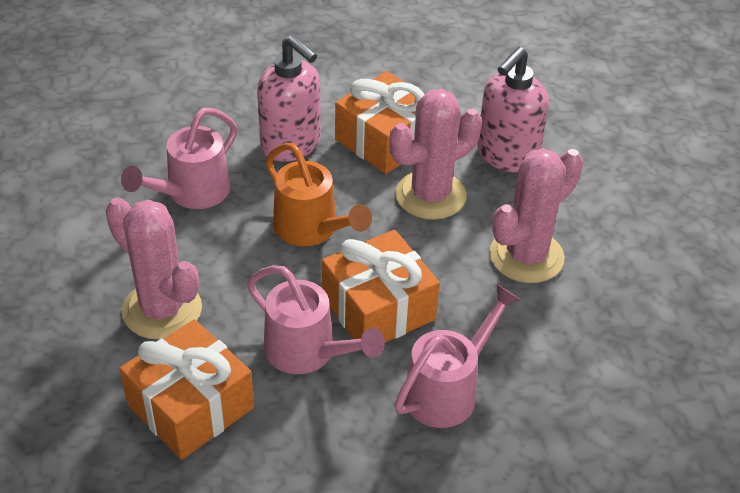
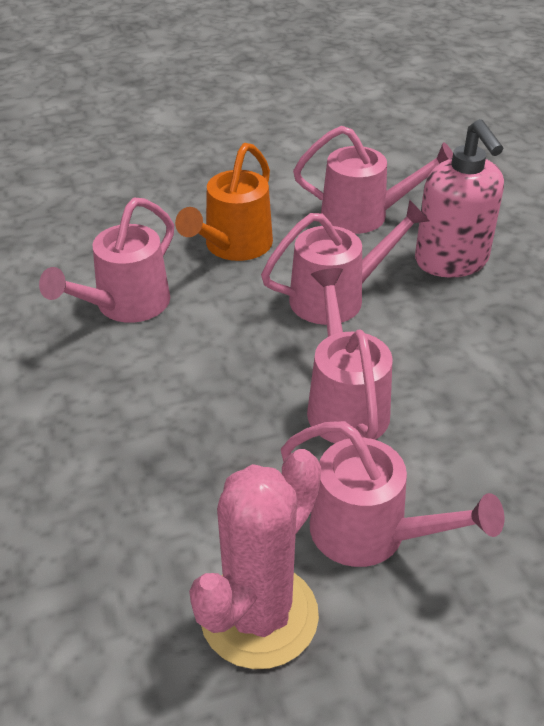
orange gift: [120,319,254,460] [322,230,440,351] [335,71,425,174] = 3 -> none = 0
pink cactus: [105,197,202,340] [389,89,482,220] [489,148,583,283] = 3 -> [189,449,321,669] = 1
pink soap dispenser: [257,35,320,162] [477,47,549,173] = 2 -> [415,119,504,278] = 1
pink watering can: [121,108,237,209] [247,265,385,374] [394,284,521,428] = 3 -> [39,198,174,323] [261,200,429,325] [281,421,504,567] [293,126,453,234] [307,268,393,443] = 5

